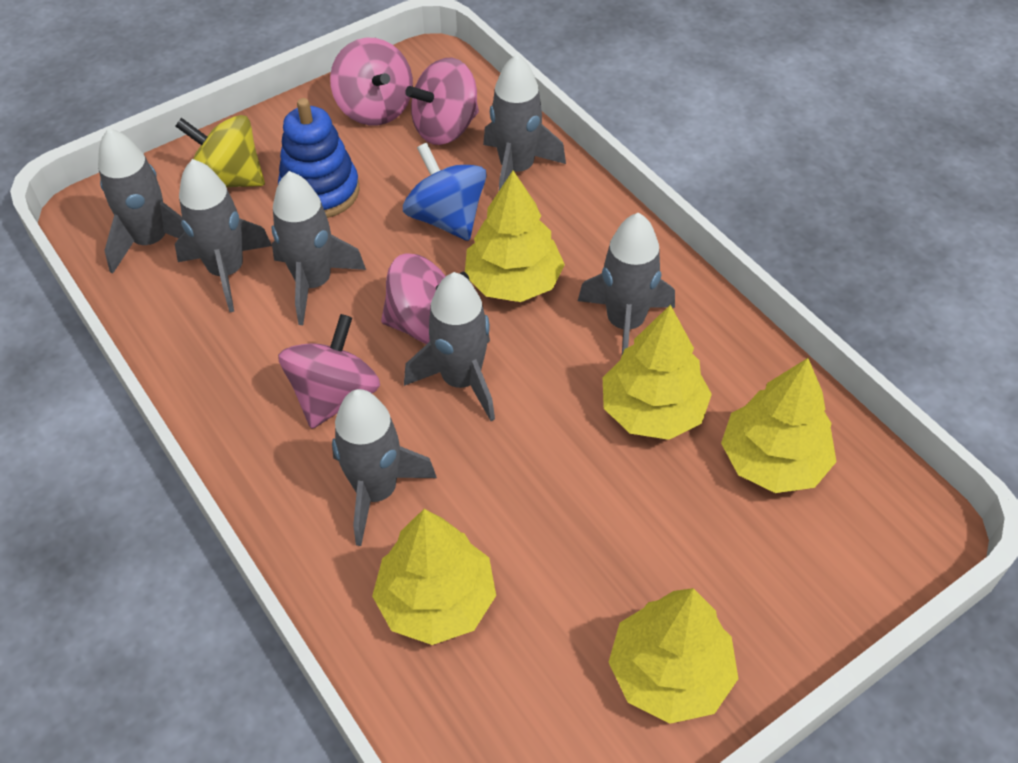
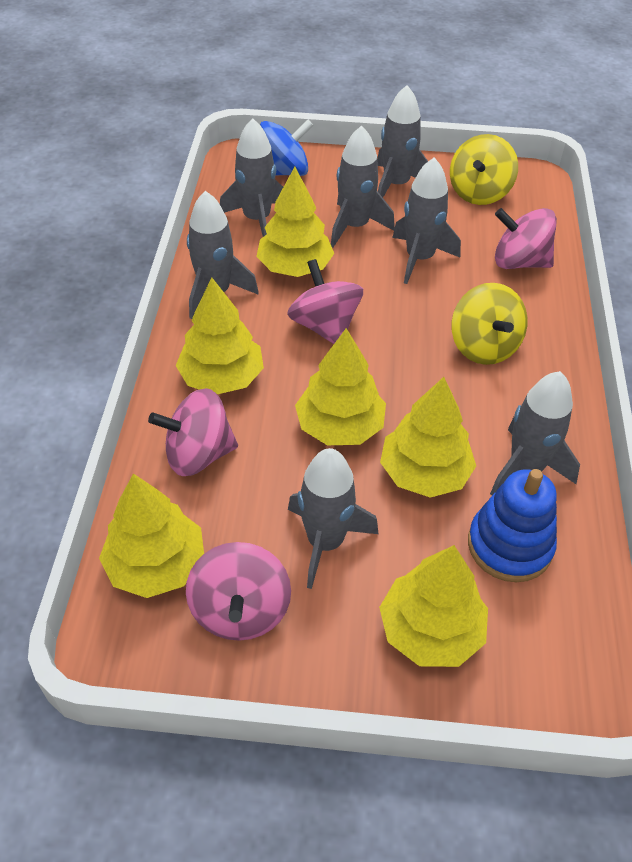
yellow spinning top: [175,115,265,187] = 1 -> [450,134,518,205] [452,283,527,365] = 2
yellow tree: [372,509,496,645] [465,170,565,302] [603,305,712,440] [608,588,738,724] [721,358,837,493] = 5 -> [99,474,204,598] [176,278,264,394] [256,167,334,277] [295,328,386,445] [379,545,488,667] [380,377,476,498] = 6

